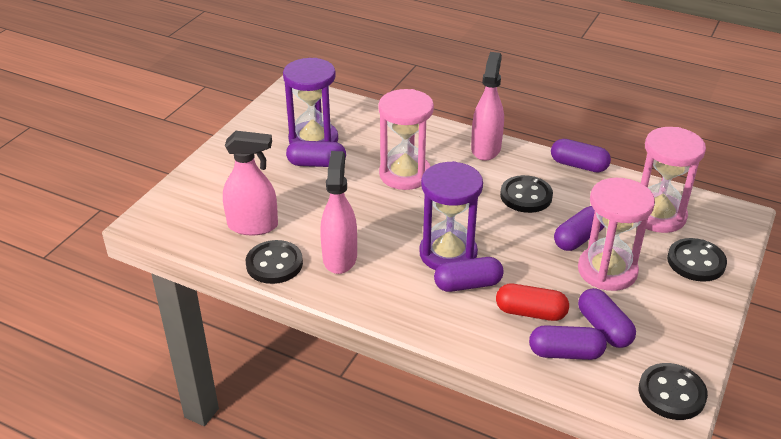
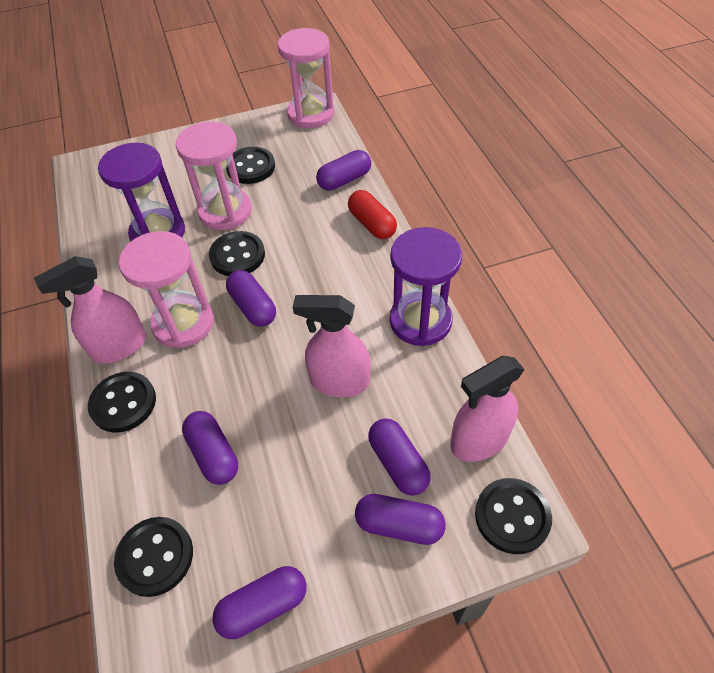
black button: [246,240,303,284] [500,175,553,213] [639,363,708,420] [667,238,727,282] = 4 -> [88,372,156,433] [114,517,193,597] [209,231,265,276] [226,147,275,184] [475,478,552,554] = 5

